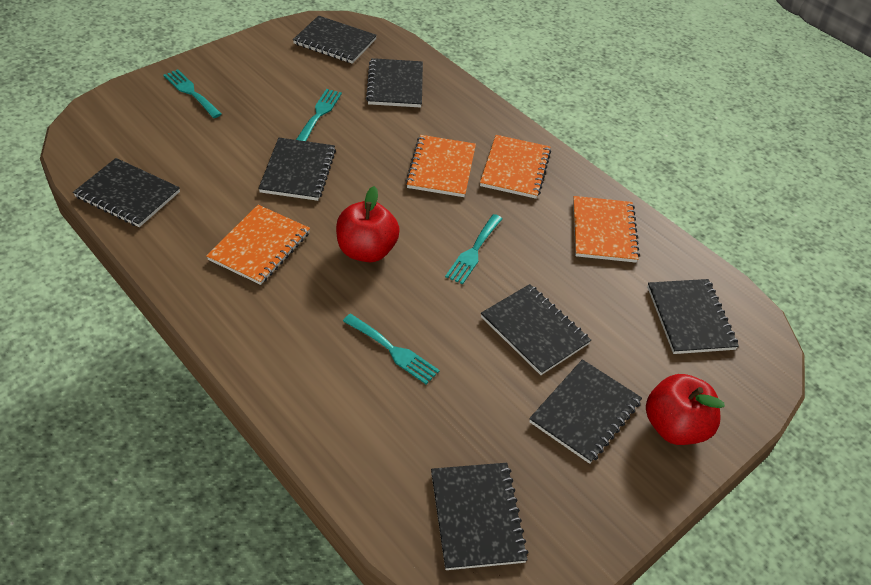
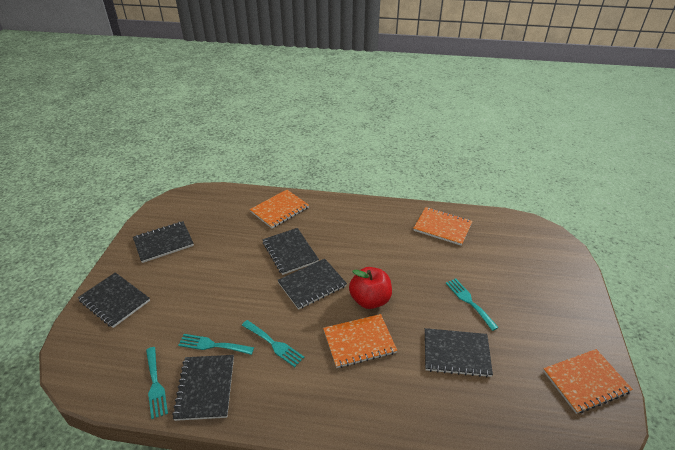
black notebook: [73,158,180,227] [258,138,336,201] [293,15,377,64] [366,58,423,108] [431,463,528,570] [481,284,591,375] [529,359,642,464] [647,279,739,354] = 8 -> [78,272,150,328] [133,221,194,263] [172,355,234,421] [262,228,319,275] [277,259,347,310] [425,328,493,378] = 6
red apple: [336,186,400,262] [646,374,725,445] = 2 -> [349,267,392,309] = 1

